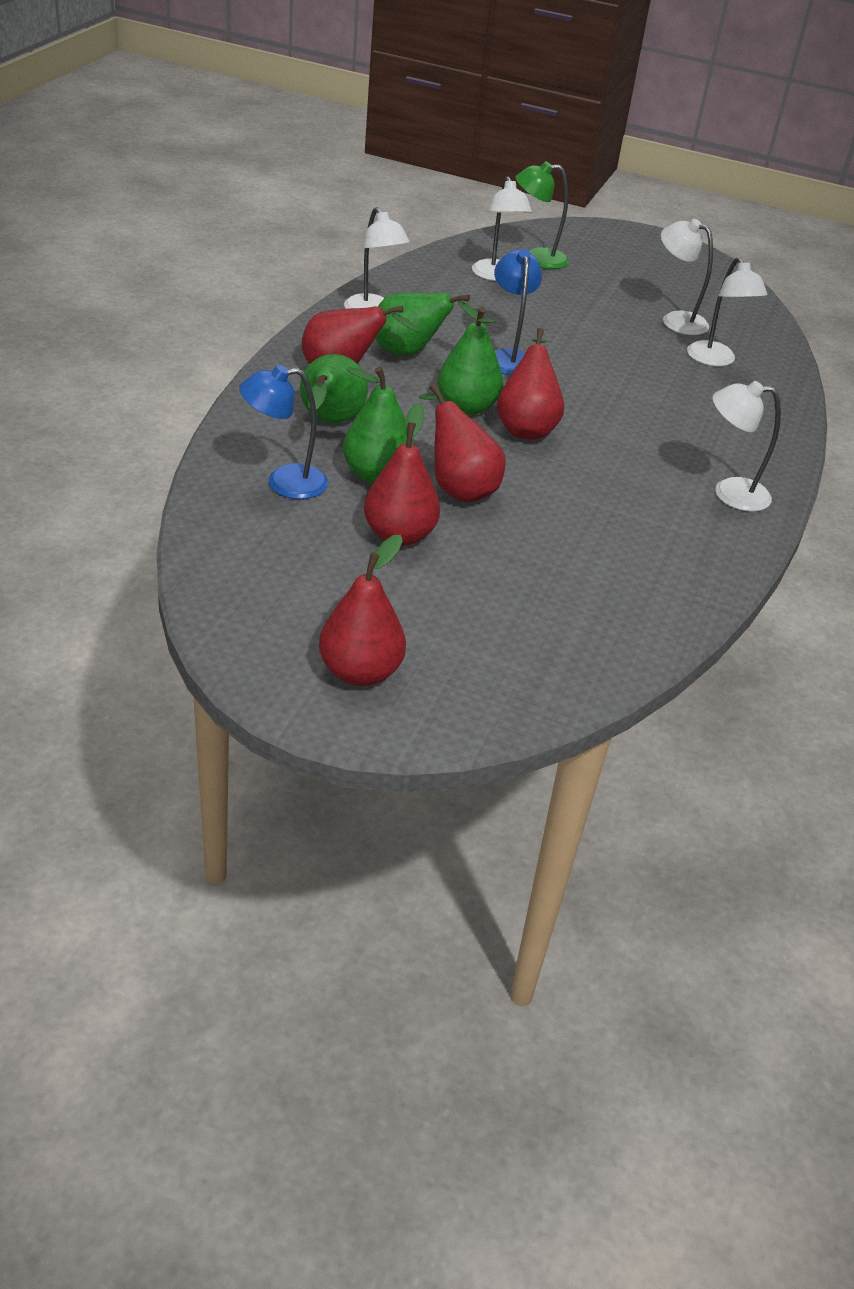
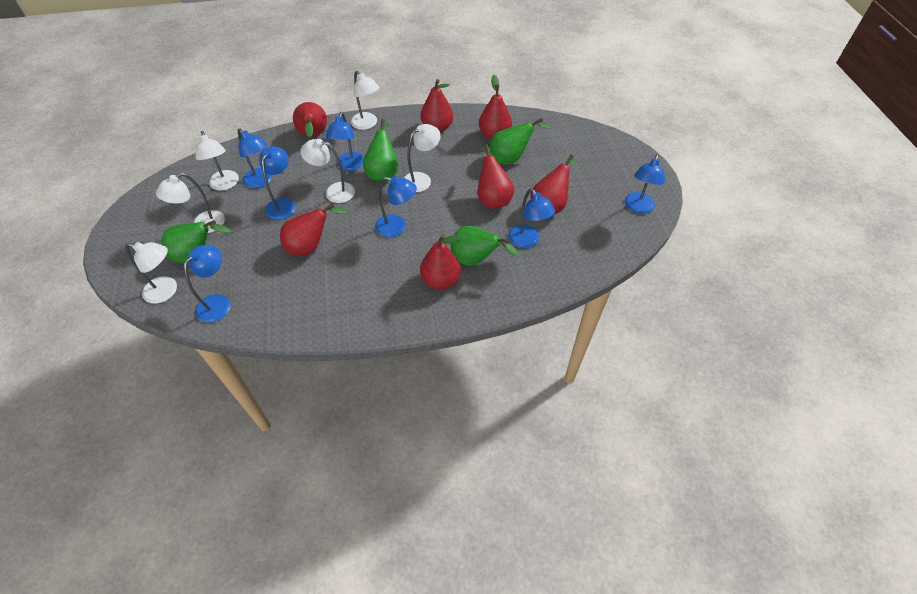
blue lamp: [239,365,328,499] [494,249,542,375] = 2 -> [184,245,230,323] [238,128,272,188] [259,146,296,220] [326,112,364,171] [375,176,417,237] [508,188,555,248] [625,154,665,214] = 7
green lamp: [515,161,569,269] = 1 -> none = 0
red pear: [301,305,420,364] [319,535,406,686] [364,403,440,546] [419,384,506,503] [497,328,564,440] = 5 -> [280,203,348,256] [293,102,327,137] [420,234,462,290] [421,79,453,132] [477,144,514,209] [479,75,512,139] [531,155,579,215] = 7
white lamp: [344,207,410,309] [472,176,532,281] [661,219,713,335] [687,257,767,366] [713,381,781,512] = 5 -> [125,242,177,304] [156,173,225,233] [195,131,239,191] [300,139,355,203] [351,71,379,130] [404,124,441,192] = 6

